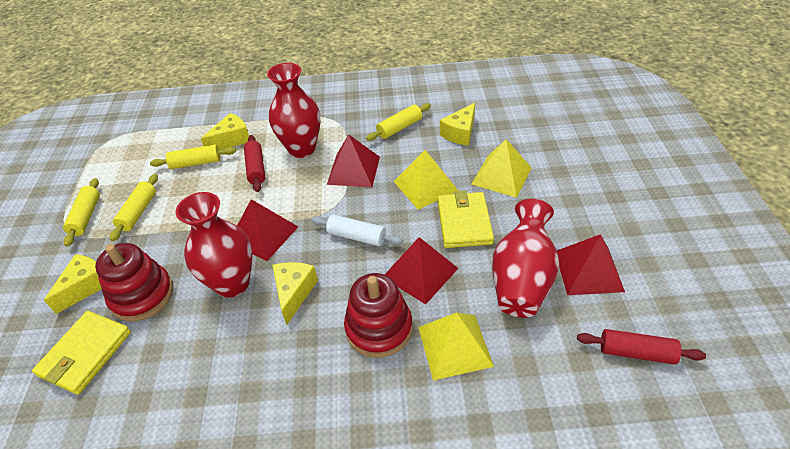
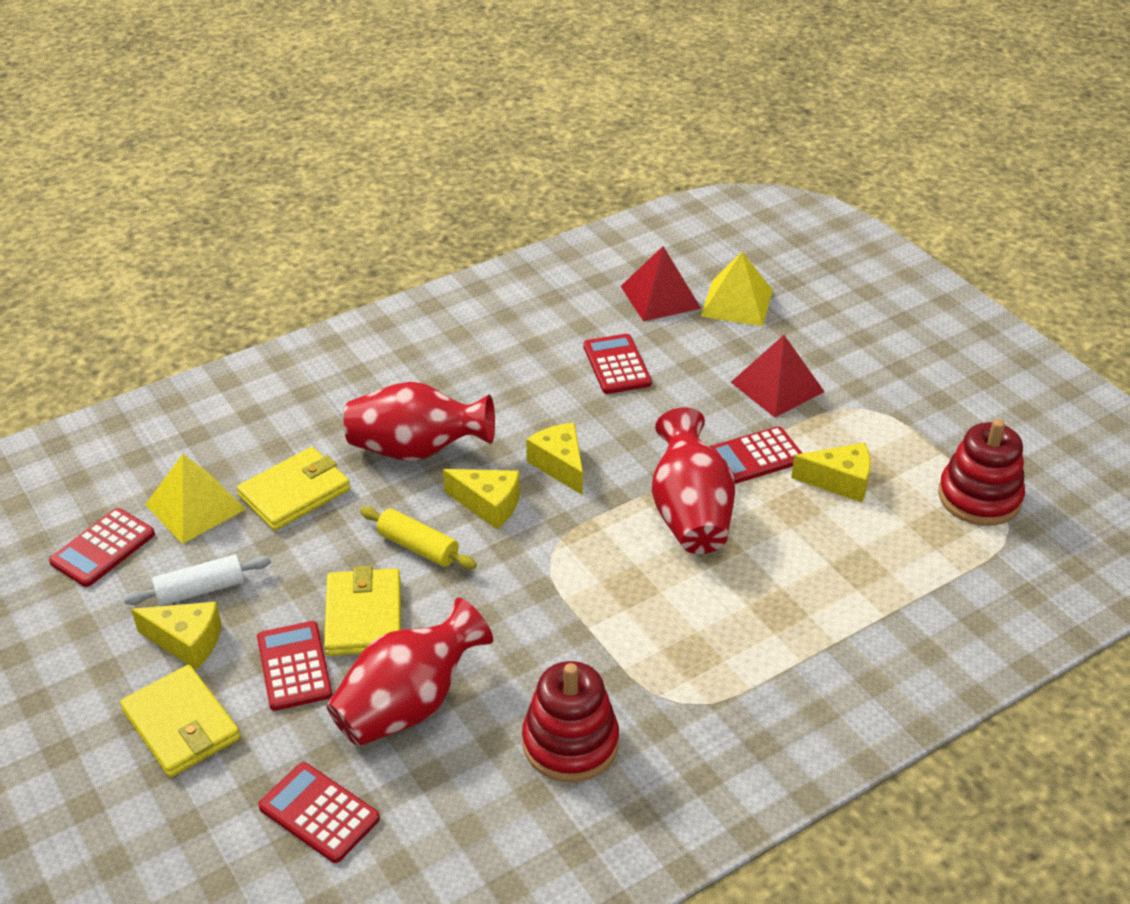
red calculator: none = 0 -> [49,508,155,587] [257,621,333,711] [258,762,380,863] [583,334,652,394] [709,426,803,484] = 5
red pyramid: [237,199,298,261] [327,134,380,187] [385,237,458,304] [557,234,625,295] = 4 -> [620,246,701,322] [731,335,825,417] = 2
red rolling pin: [244,135,265,192] [577,329,706,364] = 2 -> none = 0
yellow pyramid: [394,150,458,210] [418,312,494,380] [472,139,532,198] = 3 -> [145,454,246,544] [701,252,773,326] = 2
yellow rolling pin: [63,178,100,246] [110,174,158,242] [150,145,236,169] [366,103,431,141] = 4 -> [360,507,477,569] = 1
yellow wallet: [32,311,131,395] [438,190,494,248] = 2 -> [120,665,240,777] [237,447,350,531] [324,566,401,656] = 3

